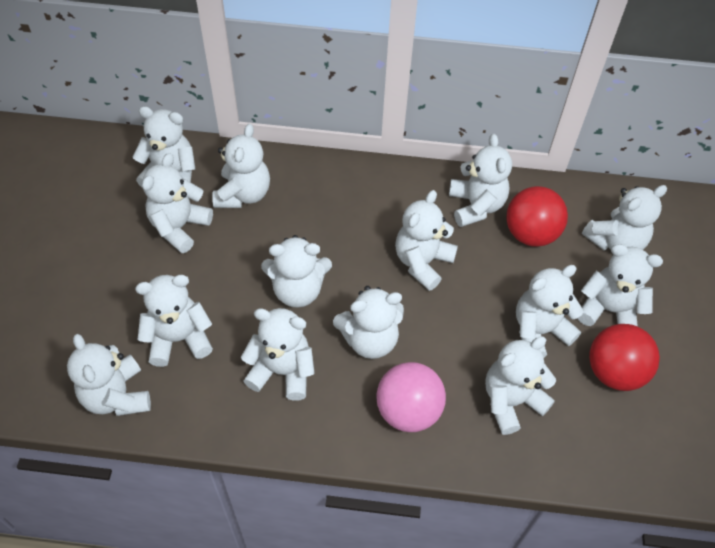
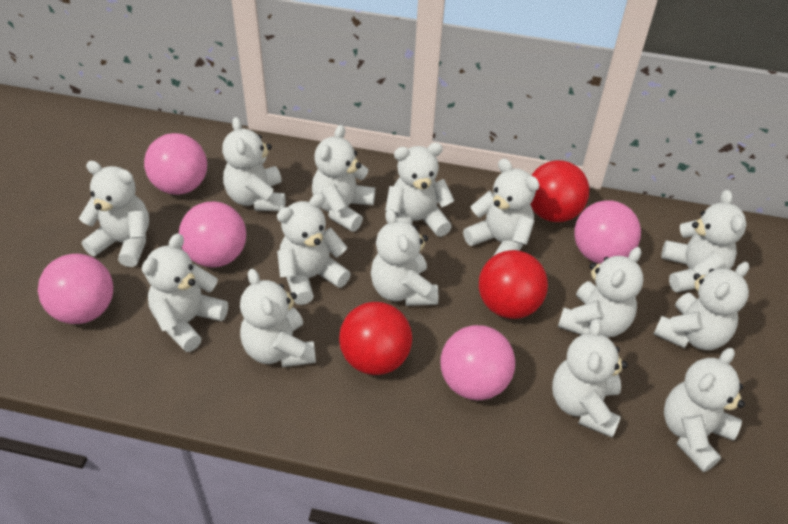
pink ball: [376,362,446,432] = 1 -> [38,254,113,324] [144,133,207,195] [179,201,246,267] [441,325,515,400] [574,200,641,264] = 5
red ball: [506,186,568,247] [589,324,660,391] = 2 -> [339,302,412,375] [479,250,548,319] [530,160,589,222] = 3

